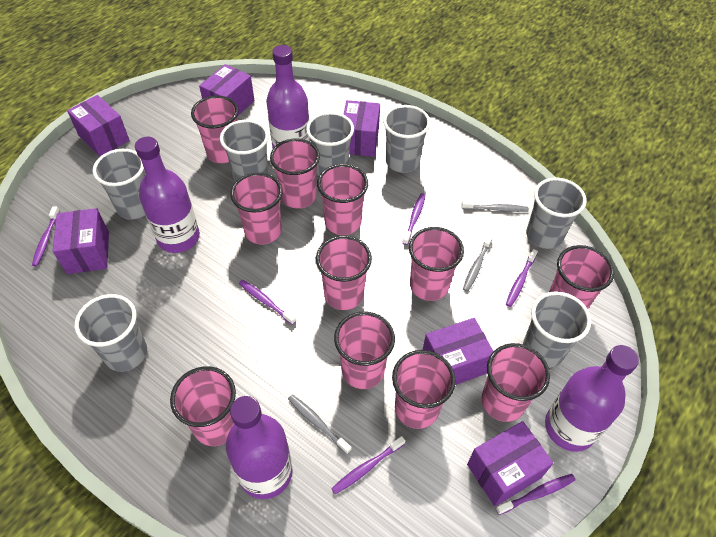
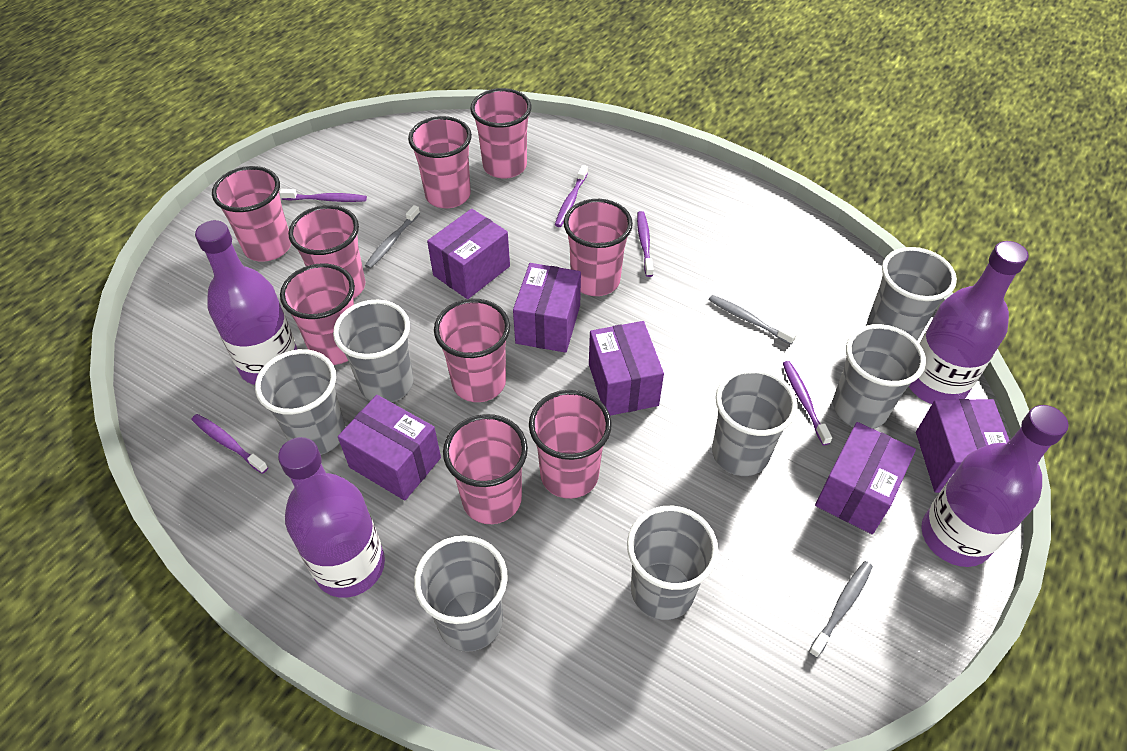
pink cup: [170,366,236,446] [191,95,239,163] [230,173,283,245] [270,138,320,209] [316,236,372,310] [317,164,368,235] [334,312,395,389] [392,350,456,429] [409,227,464,301] [481,343,550,422] [549,245,614,309] = 11 -> [212,166,291,262] [280,263,355,365] [288,205,365,299] [408,116,472,208] [434,299,510,402] [443,414,528,524] [470,88,532,179] [529,390,612,499] [564,199,633,296] = 9
purple toothbrush: [32,206,60,266] [239,280,296,325] [331,436,405,494] [402,193,426,245] [496,474,576,515] [506,249,538,307] = 6 -> [192,414,268,474] [280,189,367,202] [555,165,588,227] [637,211,654,277] [783,361,832,445] = 5

